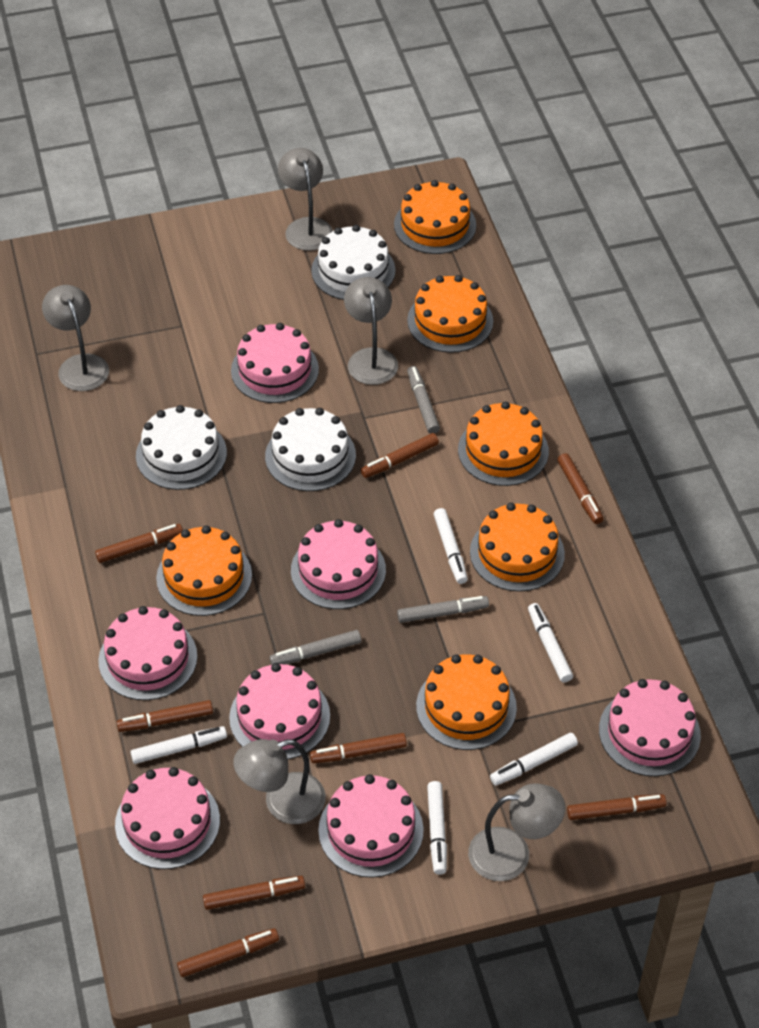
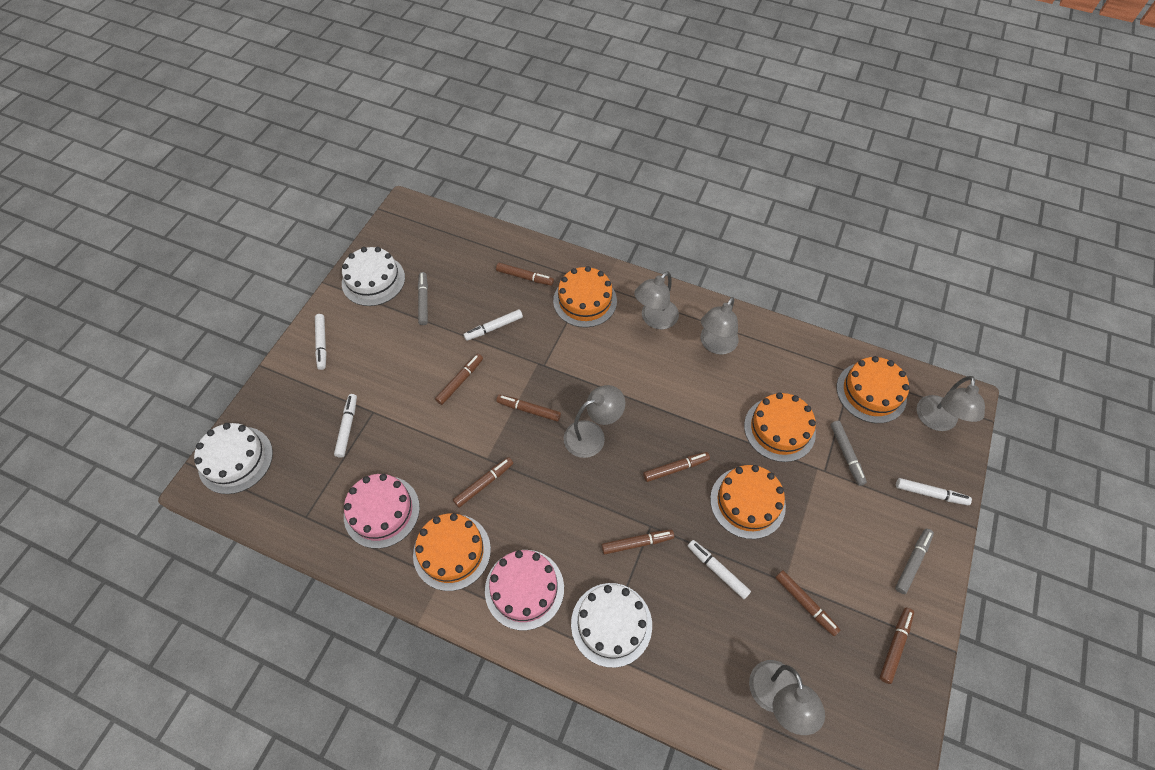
orange cake: [156,525,252,616] [394,180,476,254] [407,275,493,353] [416,654,517,750] [458,401,549,486] [470,503,565,592] = 6 -> [413,513,491,591] [553,266,617,328] [710,465,786,539] [744,393,816,462] [837,356,910,423] = 5
pink cake: [98,606,197,700] [115,767,220,869] [229,663,330,759] [231,323,319,403] [291,519,386,609] [318,774,424,878] [599,679,701,777] = 7 -> [344,474,420,549] [485,550,564,630] = 2

